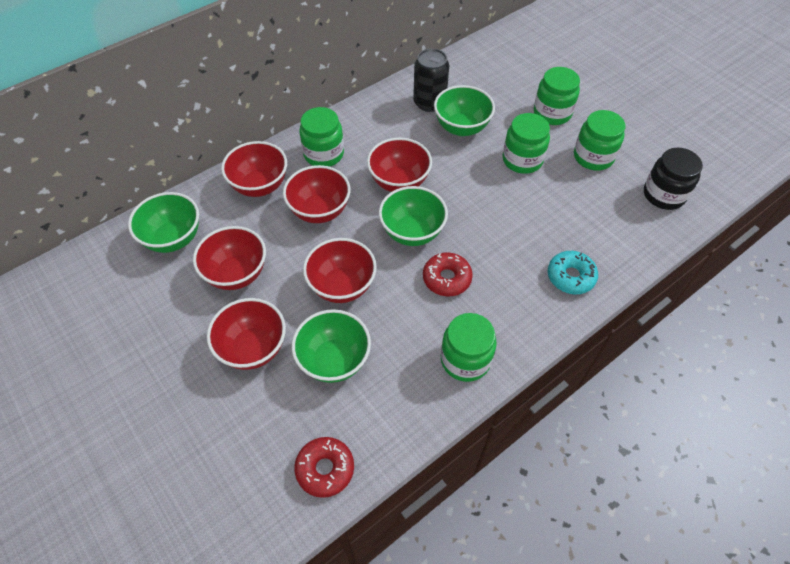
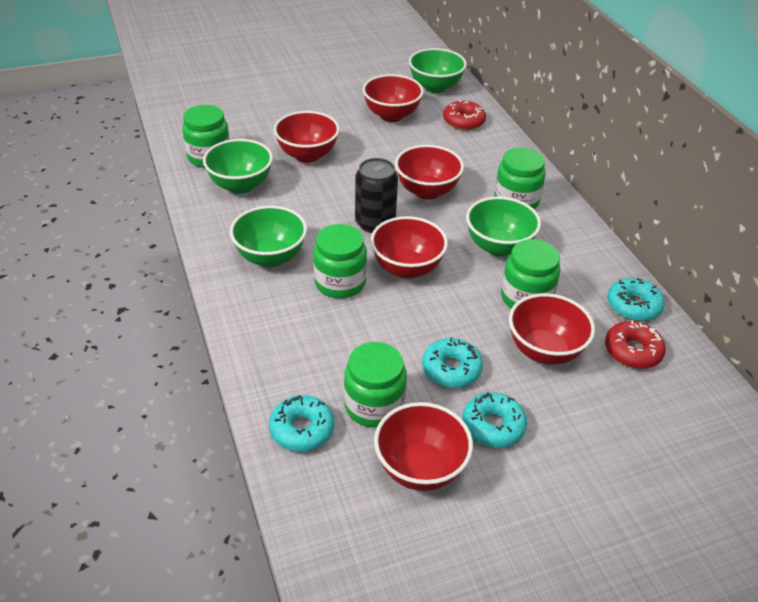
black jar: [644,147,703,210] = 1 -> none = 0
turquoise donut: [548,251,598,294] = 1 -> [269,395,334,452] [422,337,483,388] [462,392,527,448] [607,278,665,321] = 4

